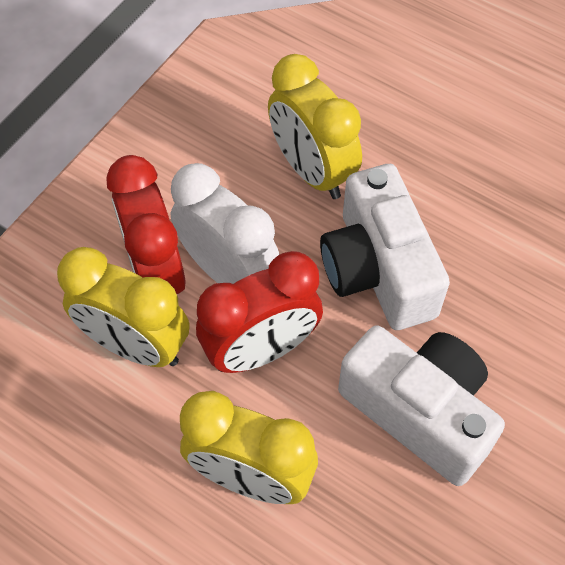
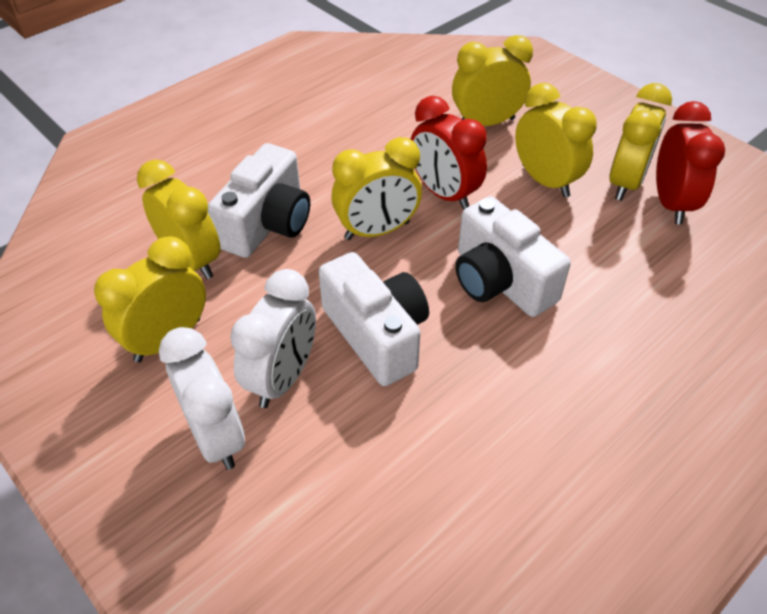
white camera: [320,164,450,330] [338,325,505,486] = 2 -> [208,143,310,258] [319,252,429,386] [455,196,571,317] = 3
white clock: [171,163,279,284] = 1 -> [159,327,245,470] [230,269,316,408] = 2
yellow clock: [57,247,189,367] [180,391,318,504] [268,54,362,199] = 3 -> [94,236,206,362] [137,160,221,279] [331,137,422,240] [452,35,533,126] [515,83,597,198] [609,83,672,201] = 6

